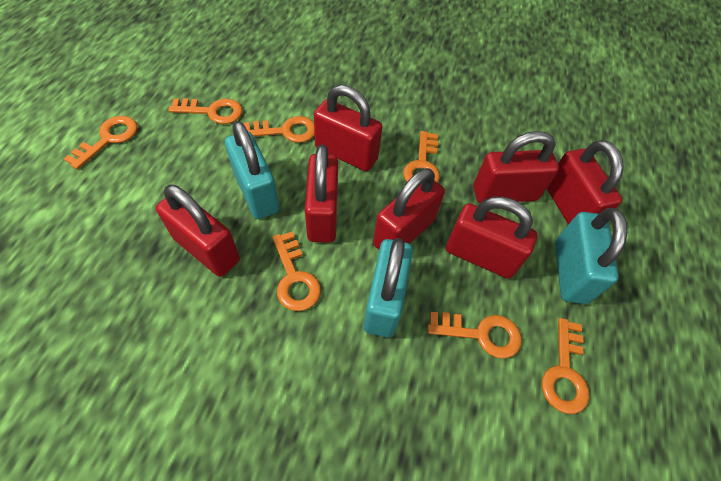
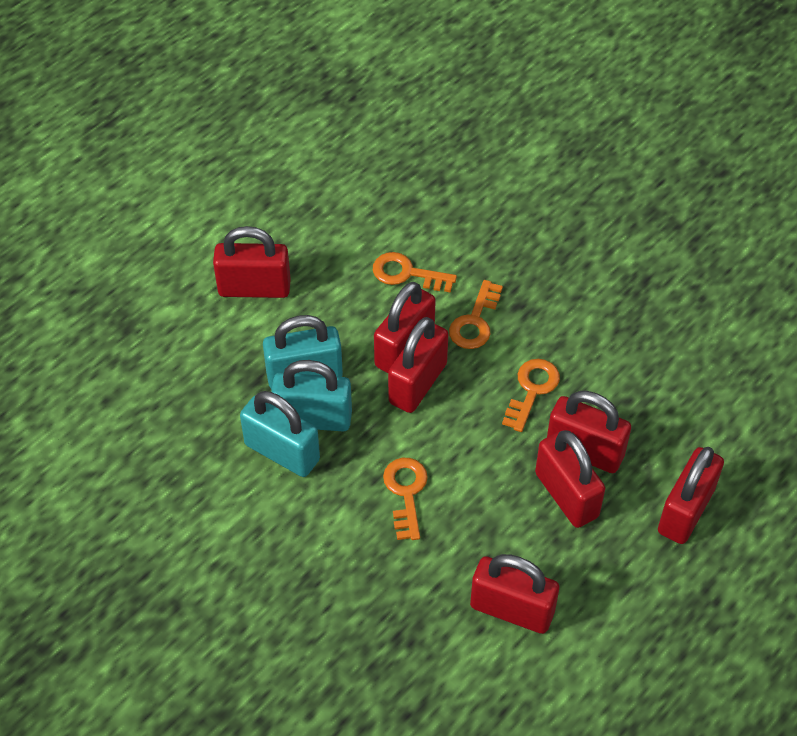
orange key: [64,116,137,169] [168,98,242,124] [244,116,315,143] [272,232,321,311] [403,131,440,183] [428,312,522,359] [542,318,589,414] = 7 -> [373,252,457,292] [383,458,428,540] [449,280,503,349] [502,359,560,432] = 4

